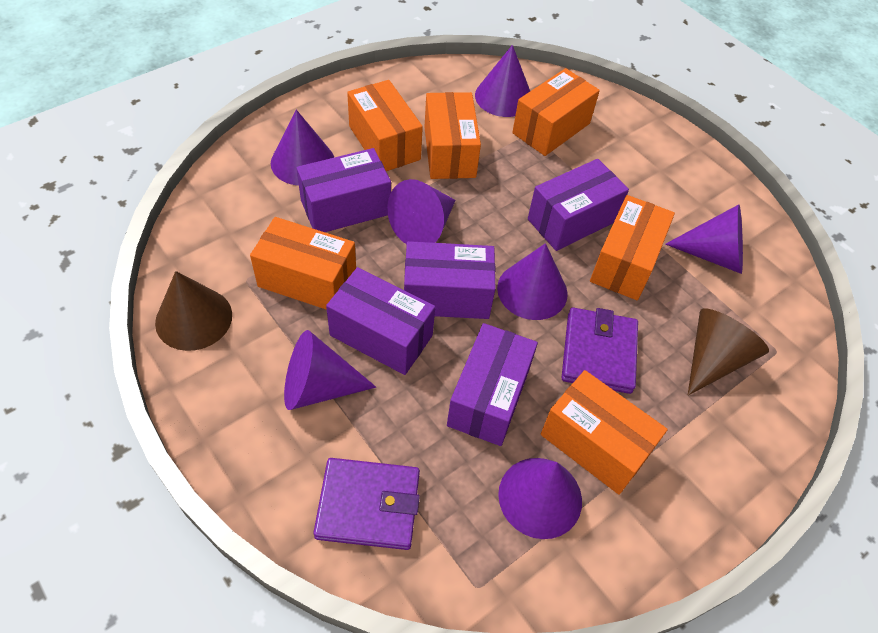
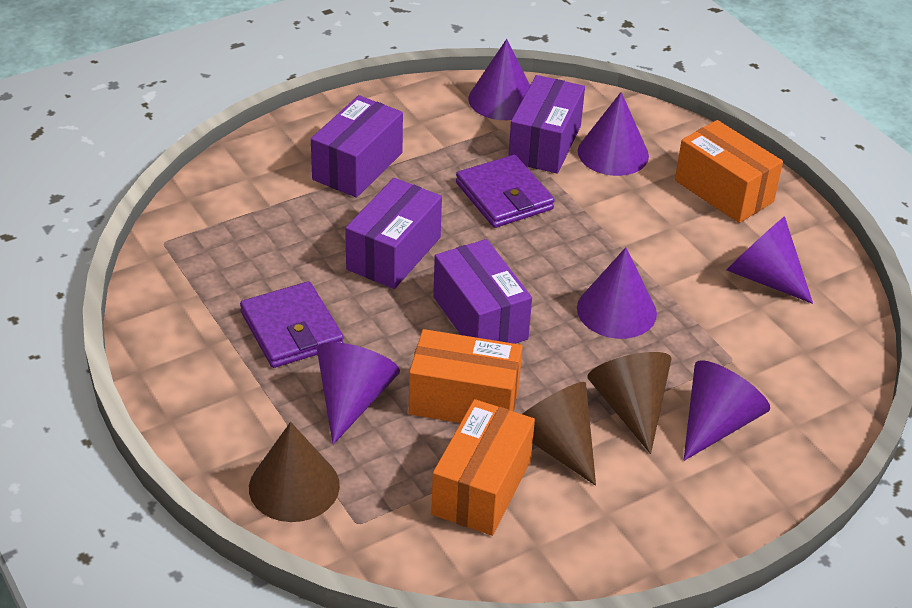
brown cone: [155,271,232,351] [688,308,769,395] = 2 -> [249,422,340,522] [522,382,596,486] [587,352,672,454] = 3
orange box: [250,217,356,310] [347,80,423,171] [425,92,481,179] [512,68,600,156] [541,370,668,495] [590,195,675,300] = 6 -> [409,329,522,423] [431,399,535,536] [675,120,783,223] = 3
purple box: [296,148,391,232] [326,267,435,375] [404,241,495,319] [447,323,538,446] [528,159,629,251] = 5 -> [311,95,403,198] [345,178,442,289] [433,239,532,344] [509,75,585,174] = 4
purple cone: [271,110,334,186] [284,330,376,410] [387,179,456,244] [475,45,530,117] [497,243,568,320] [498,458,582,539] [665,204,743,274] = 7 -> [317,342,400,445] [468,39,530,120] [577,247,657,339] [578,92,649,176] [683,360,770,461] [727,216,813,304] = 6

